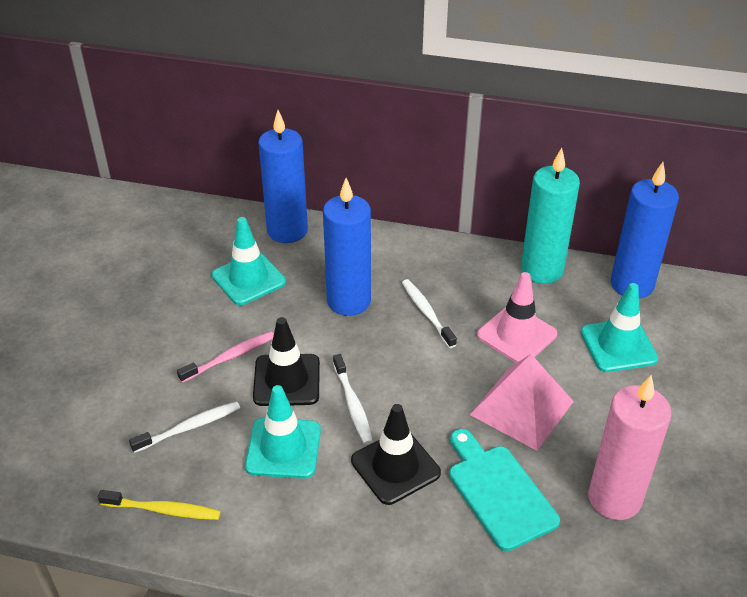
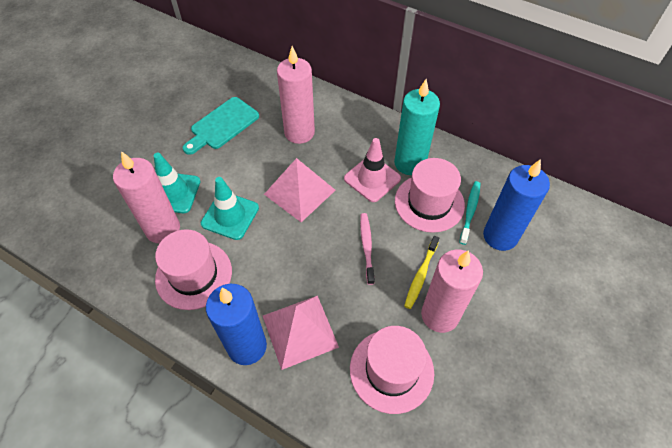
black traffic cone: [253,317,320,406] [351,404,441,505] = 2 -> none = 0
blue candle: [258,110,308,243] [323,178,371,316] [611,162,679,298] = 3 -> [206,284,267,365] [483,159,550,251] = 2
pink candle: [588,375,672,520] = 1 -> [113,151,180,244] [277,46,315,144] [421,250,483,333] = 3
pink hat: none = 0 -> [155,229,232,310] [350,326,434,414] [395,158,465,233] = 3
pink pyramid: [470,354,574,451] = 1 -> [263,295,339,370] [264,158,336,222] = 2
turquoise toothbrush: none = 0 -> [459,181,481,245] = 1
turquoise traffic cone: [212,217,286,305] [245,385,321,479] [581,283,658,372] = 3 -> [154,153,200,213] [201,177,259,240] = 2
white toothbrush: [129,401,240,453] [333,354,373,444] [402,279,457,348] = 3 -> none = 0

